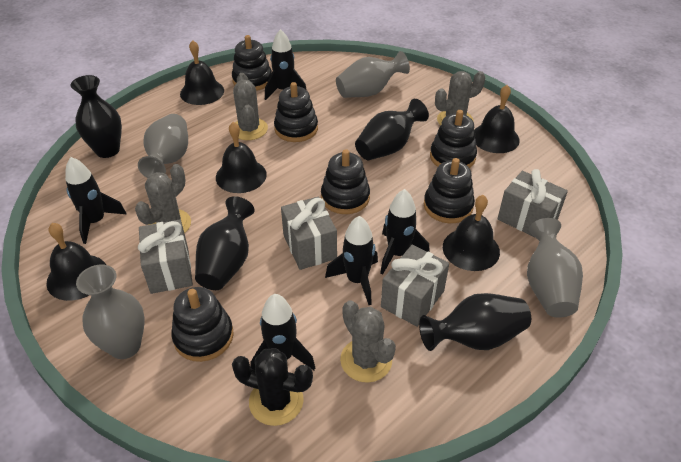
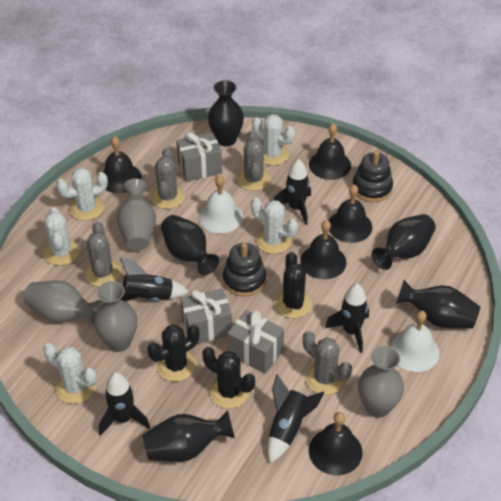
black cactus: [232,348,313,426] = 1 -> [147,325,199,382] [202,347,255,409] [275,252,312,318] = 3
black stacking toy: [171,287,234,362] [232,35,272,91] [274,82,318,142] [321,149,370,214] [424,158,475,223] [430,110,477,168] = 6 -> [223,243,266,297] [352,151,393,202] = 2
black vase: [70,75,122,158] [195,196,255,290] [355,99,429,160] [419,293,531,351] = 4 -> [142,410,235,462] [161,215,219,275] [208,80,244,146] [372,214,436,270] [396,280,480,328] = 5
grey gift: [138,220,193,294] [281,197,337,270] [381,245,449,327] [497,169,568,238] = 4 -> [176,132,222,182] [180,288,232,344] [227,310,284,374] = 3
white bell: none = 0 -> [199,175,243,233] [390,311,440,372] = 2
white cactus: none = 0 -> [43,207,80,266] [44,343,97,404] [56,168,108,220] [251,198,298,254] [252,114,295,166] = 5

